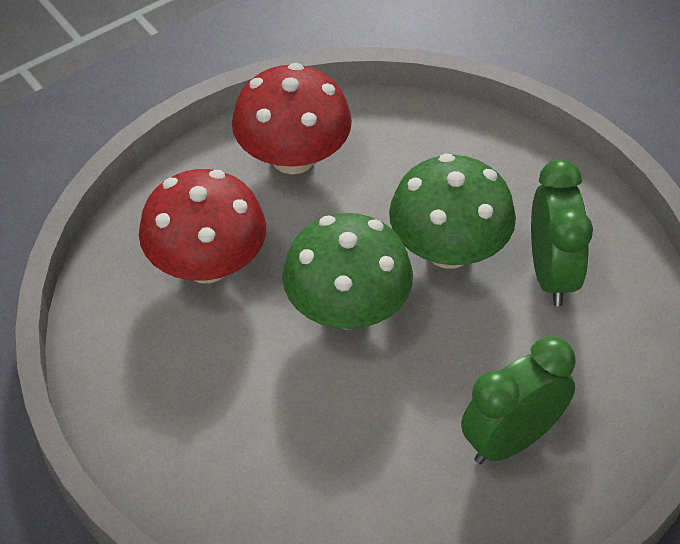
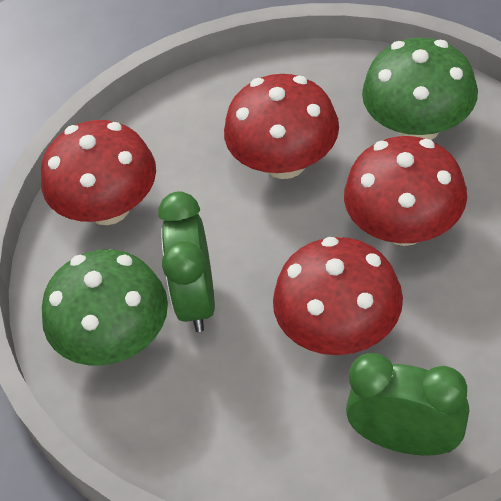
red mushroom: [139,169,266,283] [232,63,352,174] = 2 -> [41,120,156,225] [224,74,339,179] [273,237,403,355] [344,136,467,246] = 4

